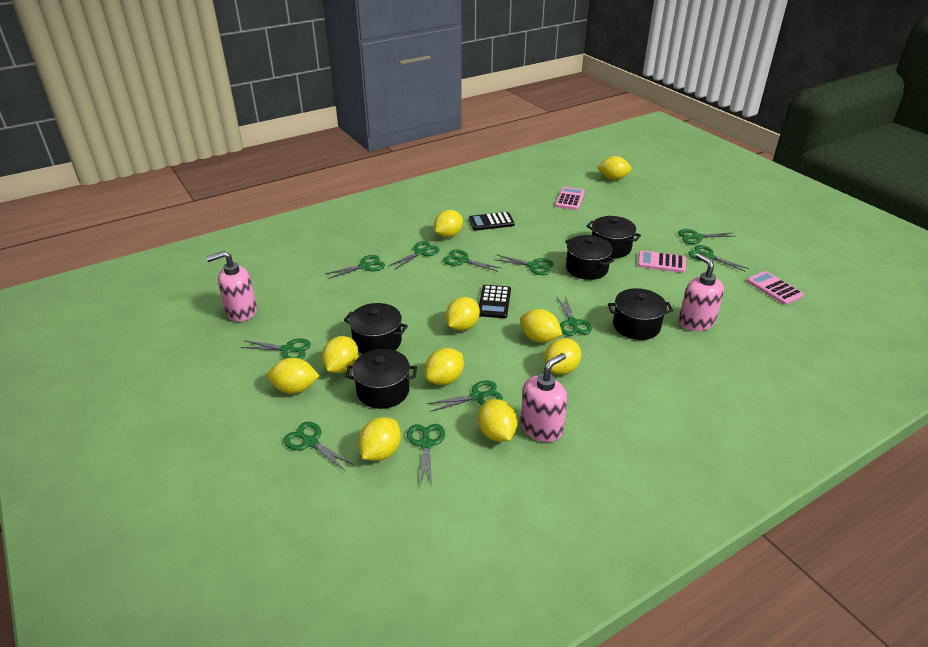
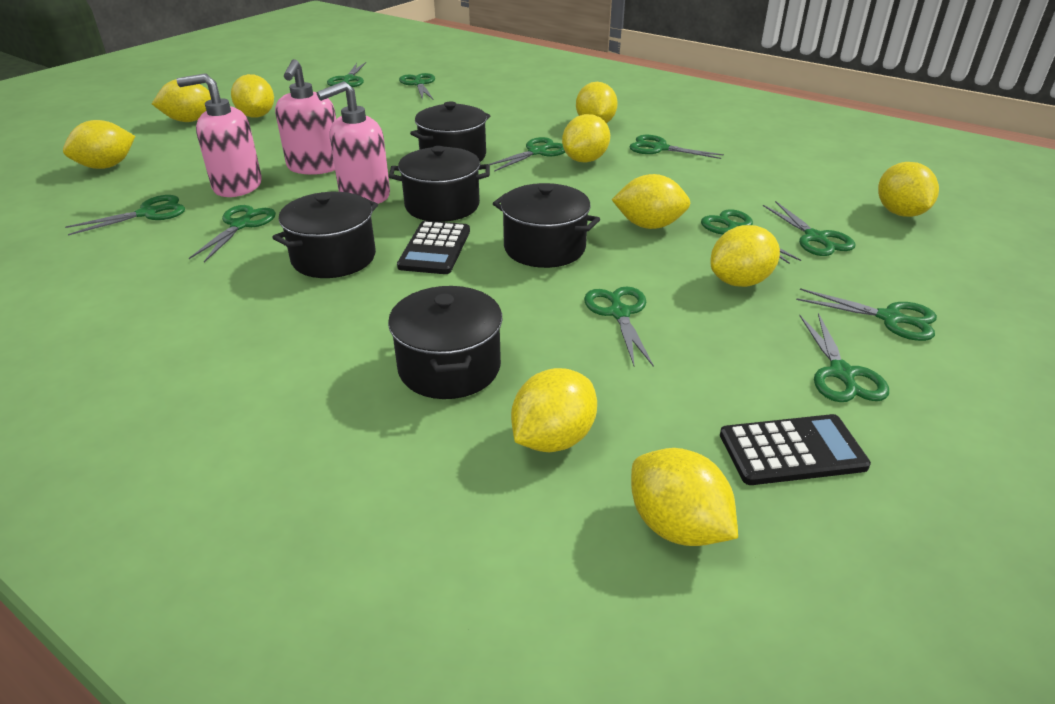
pink calculator: [555,187,585,210] [638,250,686,273] [747,271,804,305] = 3 -> none = 0

